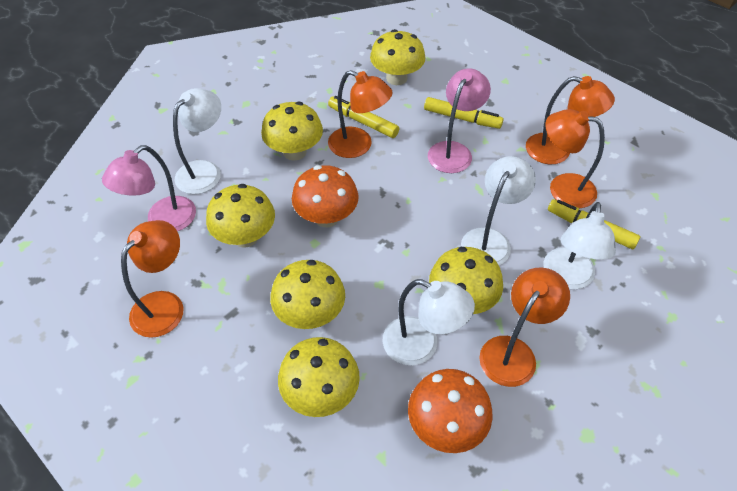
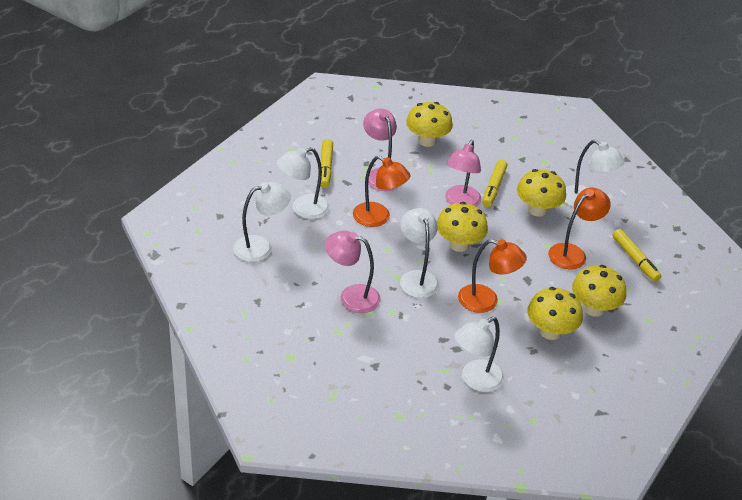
orange lamp: [121,220,184,338] [328,70,393,158] [479,268,570,387] [526,76,615,164] [545,109,605,208] = 5 -> [353,156,410,227] [458,239,527,313] [548,187,611,269] = 3
orange mushroom: [292,165,359,227] [408,369,493,453] = 2 -> none = 0
pink lamp: [102,145,196,231] [428,68,491,173] = 2 -> [325,231,381,313] [363,109,398,191] [445,140,481,206] = 3
white lamp: [173,88,221,194] [382,279,475,365] [461,156,536,265] [544,202,616,290] = 4 -> [233,182,291,262] [277,147,330,219] [400,208,439,298] [455,317,505,392] [564,140,625,207] = 5
yellow mushroom: [206,184,275,248] [261,102,323,161] [270,260,345,329] [278,337,360,417] [370,29,425,85] [429,247,503,314] = 6 -> [406,102,453,147] [437,202,488,252] [517,169,566,217] [527,287,583,340] [572,265,626,317] = 5

